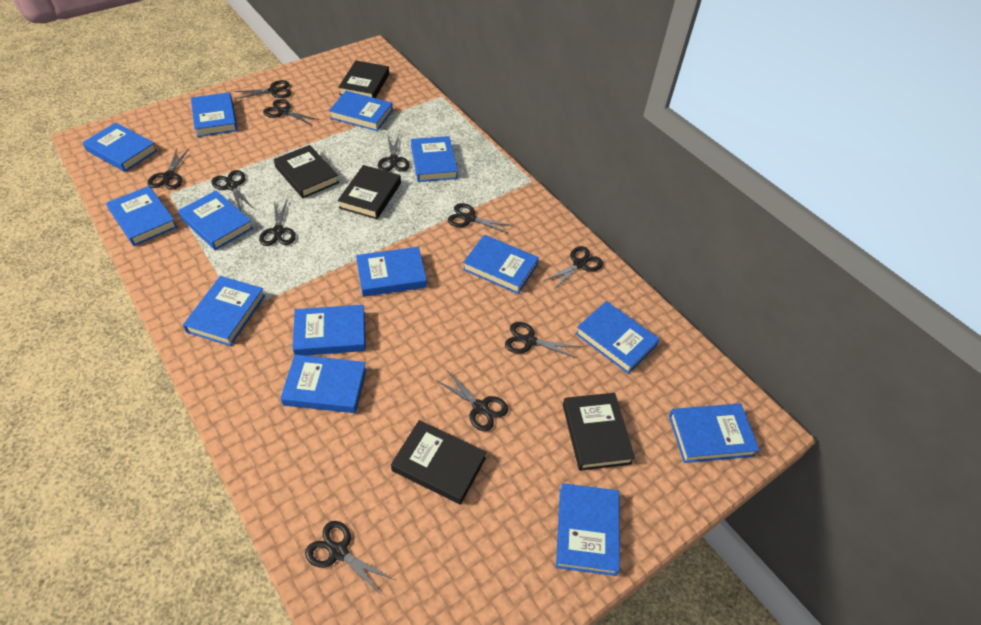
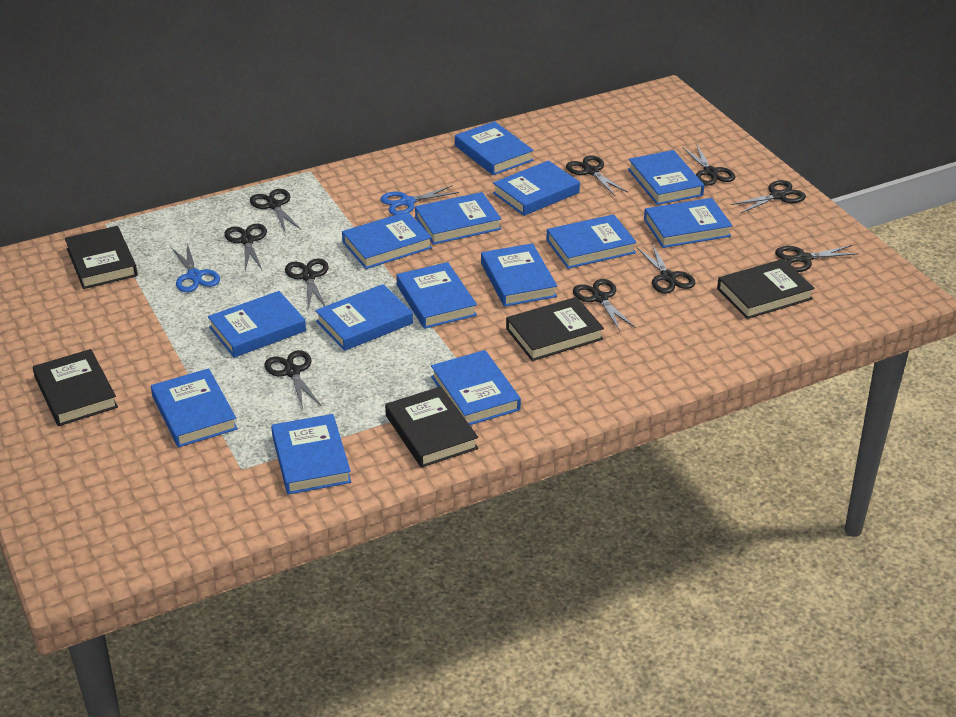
black scissors: [147,149,189,190] [212,170,254,211] [234,80,292,99] [259,199,296,246] [263,99,320,126] [305,521,395,596] [378,134,410,172] [436,370,508,431] [448,203,513,234] [505,322,580,358] [543,246,603,290] = 11 -> [224,224,267,271] [250,189,301,233] [264,350,321,409] [285,258,329,308] [566,155,628,196] [573,279,636,331] [637,244,695,294] [682,144,735,186] [731,180,806,214] [775,245,859,272] = 10
blue scissors: none = 0 -> [171,243,220,292] [380,185,459,215] = 2

